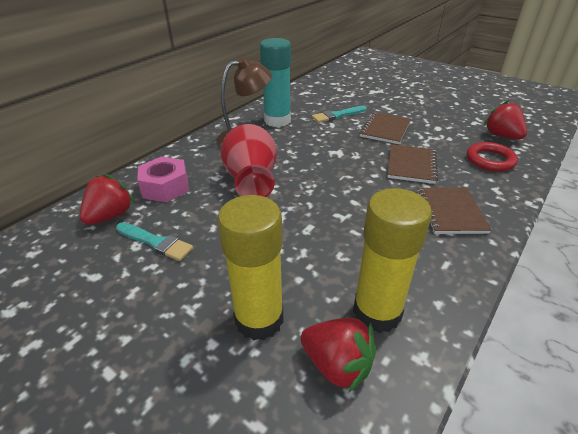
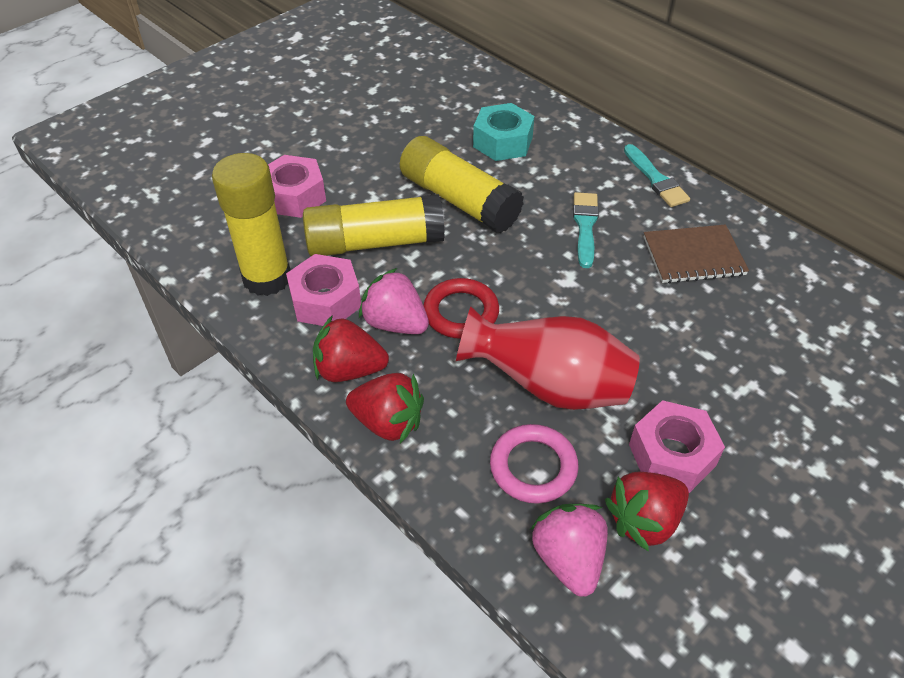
brown lamp: [216,57,272,147] = 1 -> none = 0
brown notebook: [359,112,411,144] [387,144,438,184] [416,187,492,234] = 3 -> [644,224,749,283] = 1
pink nut: [137,157,189,202] = 1 -> [268,155,326,218] [286,254,361,326] [629,400,725,493] = 3
pink ring: none = 0 -> [490,424,579,504] = 1
pink strawberry: none = 0 -> [359,268,429,334] [530,504,608,597] = 2
turquoise glue stick: [260,38,291,127] = 1 -> none = 0
turquoise nut: none = 0 -> [473,103,535,161] = 1
yellow glue stick: [217,195,284,340] [353,188,432,333] = 2 -> [212,153,290,296] [303,194,445,256] [400,136,524,233] = 3

